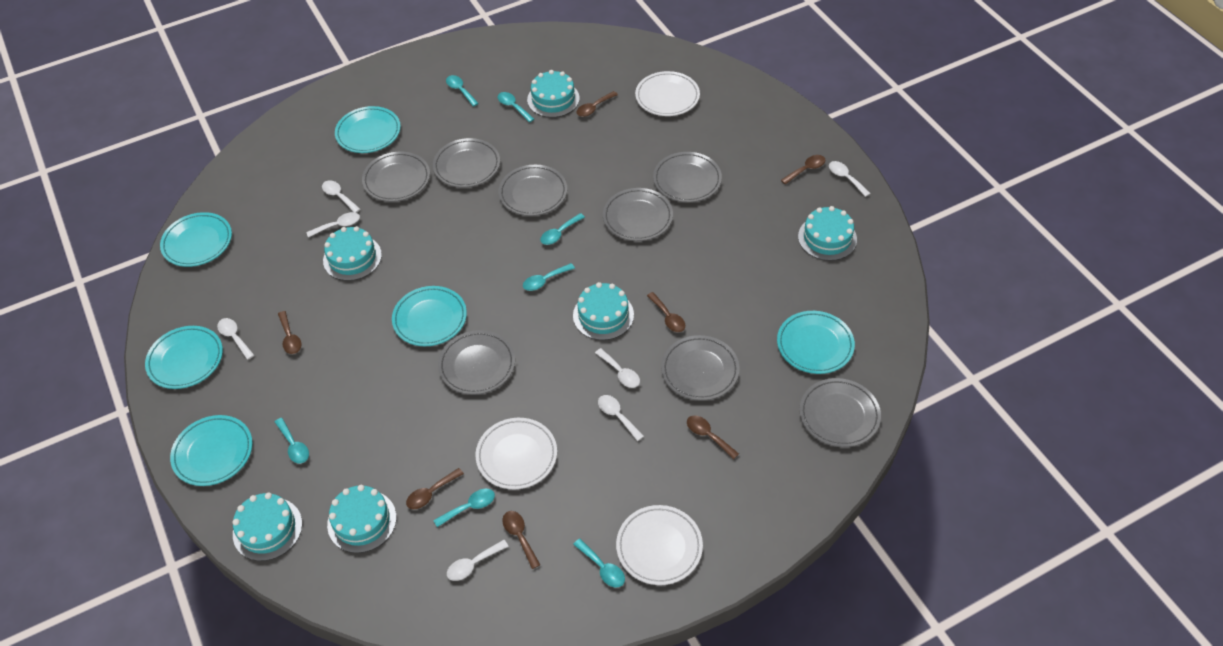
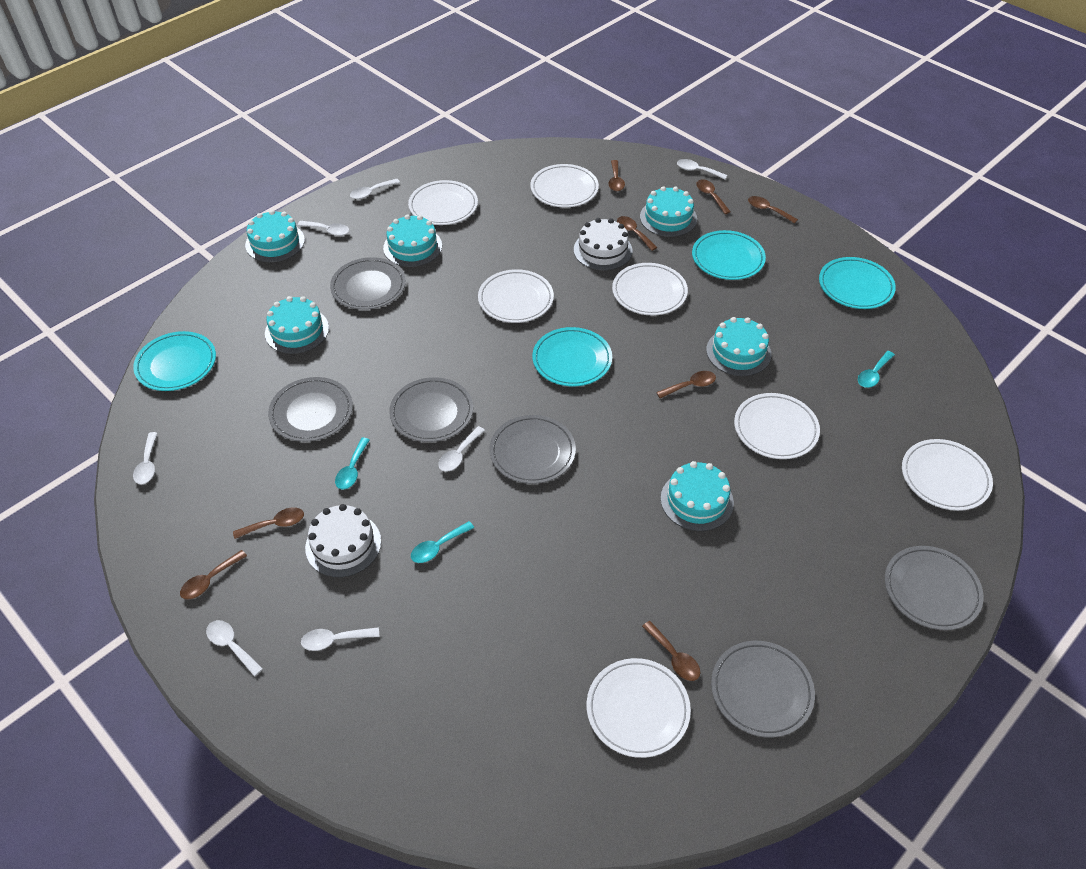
brown spoon: [278,311,302,354] [406,468,464,509] [502,511,540,569] [577,91,618,117] [647,292,685,332] [687,415,739,459] [781,155,826,184] = 7 -> [180,550,247,600] [233,507,304,539] [609,160,625,191] [617,216,657,251] [642,621,700,681] [656,371,716,398] [696,179,731,214] [748,196,798,224] = 8
grey plate: [362,151,430,202] [433,138,500,188] [438,330,515,395] [498,165,567,216] [603,188,673,241] [653,152,722,202] [661,335,740,401] [799,378,881,447] = 8 -> [268,377,353,442] [330,257,406,310] [389,377,473,442] [489,415,576,484] [711,641,815,738] [885,546,984,630] = 6
turquoise plate: [145,326,223,389] [160,212,232,267] [170,415,253,486] [335,106,401,153] [392,286,467,346] [777,311,855,374] = 6 -> [133,331,216,391] [532,327,612,387] [692,230,766,280] [819,257,896,309] = 4
turquoise spoon: [275,418,309,463] [433,489,495,527] [446,75,479,107] [497,92,534,122] [523,263,575,291] [540,213,585,245] [573,538,625,588] = 7 -> [335,438,370,489] [411,521,474,563] [858,351,895,388] = 3
white cake: none = 0 -> [305,504,381,577] [574,218,632,271] = 2
white plate: [475,418,557,489] [616,505,703,585] [635,71,700,116] = 3 -> [408,180,478,225] [478,269,554,323] [530,164,599,207] [587,658,691,758] [612,263,688,315] [734,393,820,459] [902,439,993,511] = 7

